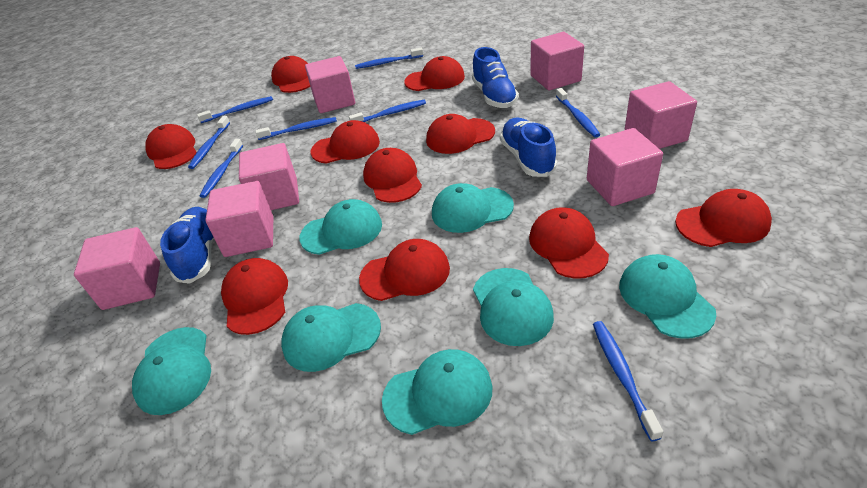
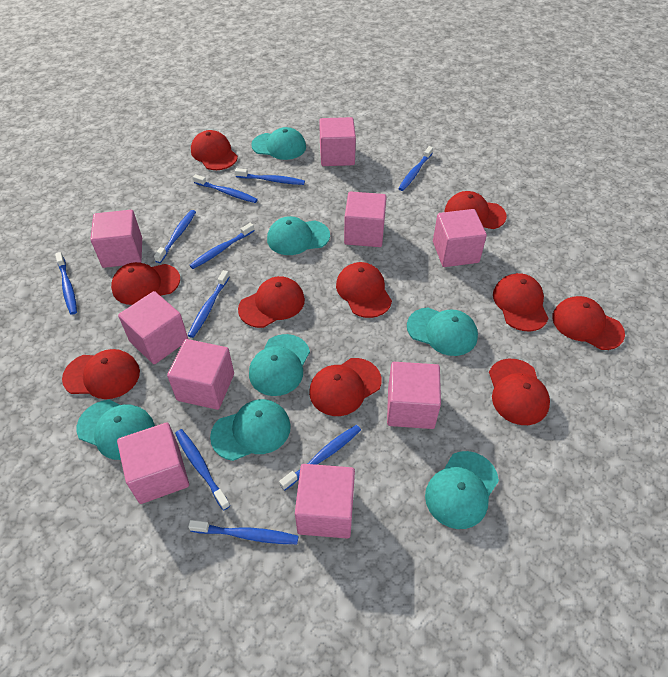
blue shoe: [160,207,214,284] [472,47,518,108] [500,118,557,177] = 3 -> none = 0
blue toothbrush: [188,116,230,169] [197,96,273,123] [200,139,243,198] [255,117,337,140] [349,100,426,122] [355,48,423,69] [556,88,601,137] [593,321,663,441] = 8 -> [55,252,77,315] [154,210,196,263] [175,429,230,510] [188,270,229,338] [188,520,298,544] [189,223,255,269] [193,174,258,203] [235,168,305,185] [279,425,361,491] [398,146,433,191] = 10
pink cube: [74,227,160,310] [205,181,273,257] [239,143,299,210] [305,56,355,113] [530,32,584,90] [587,128,663,206] [625,81,697,149] = 7 -> [90,210,142,268] [117,422,189,504] [118,291,188,364] [167,339,234,410] [295,464,355,539] [319,117,356,166] [344,191,387,247] [387,362,441,429] [433,209,487,267] = 9

